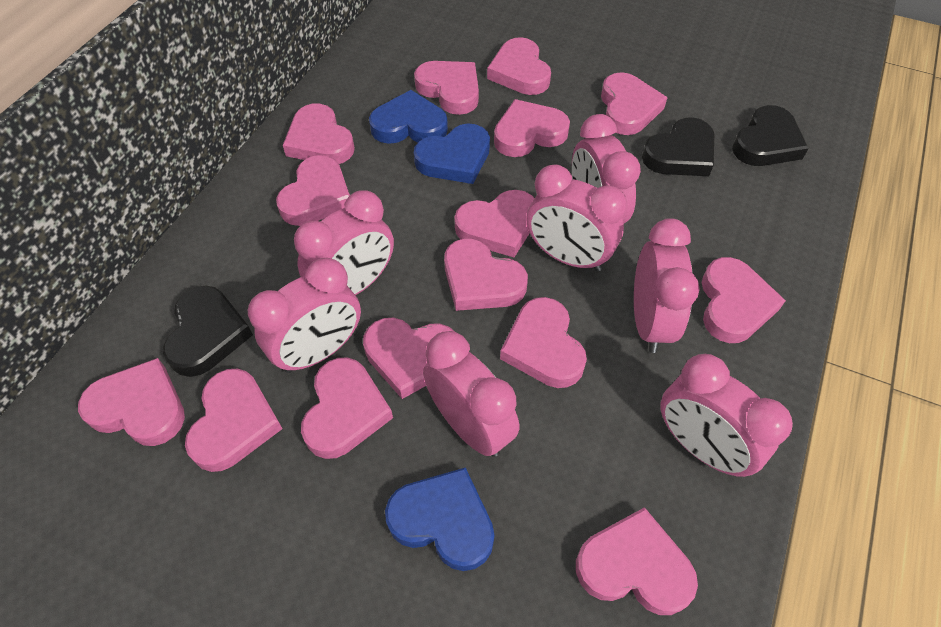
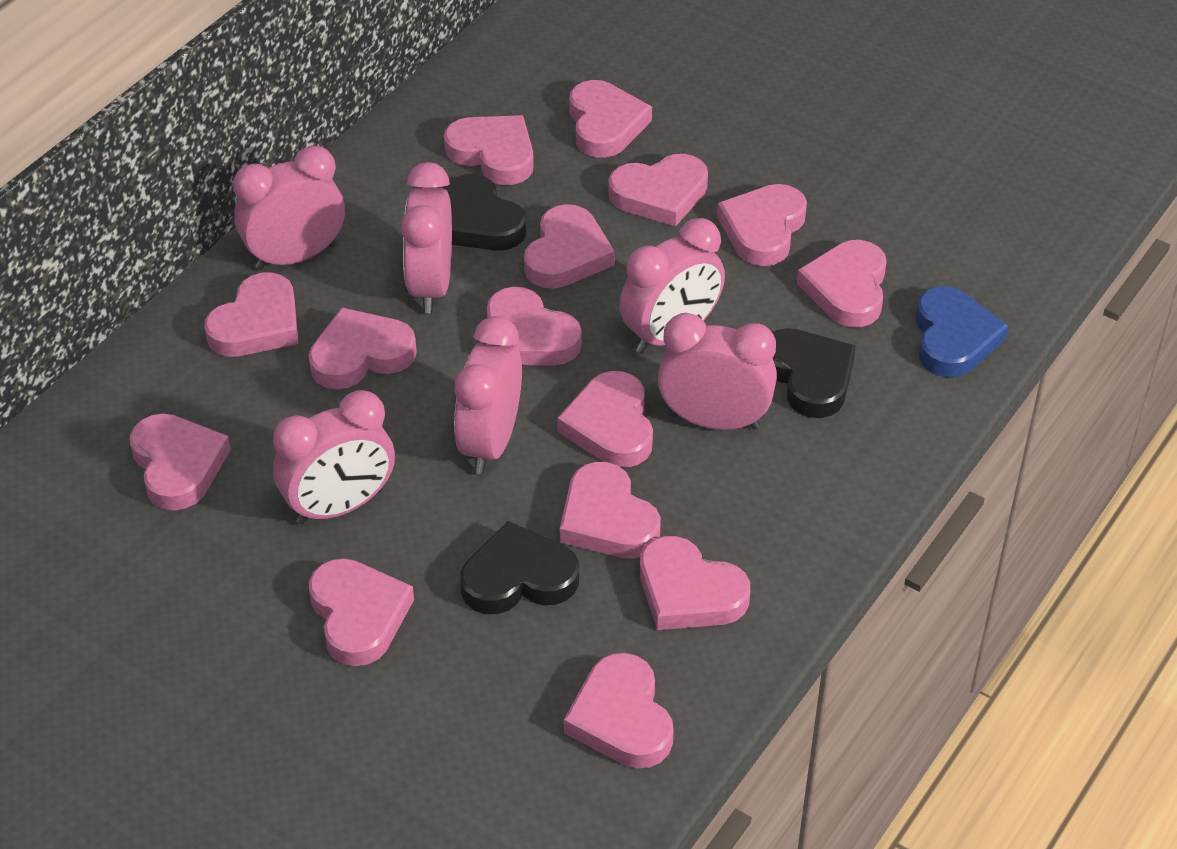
blue heart: [369,90,448,144] [385,467,495,571] [414,123,490,184] = 3 -> [915,286,1008,378] = 1
pink clock: [248,258,361,373] [294,190,394,295] [423,331,520,457] [527,165,627,271] [572,114,641,224] [634,218,700,353] [660,354,793,477] = 7 -> [233,146,345,270] [273,390,395,524] [401,162,452,313] [454,316,522,474] [619,218,725,354] [658,313,777,430] = 6

